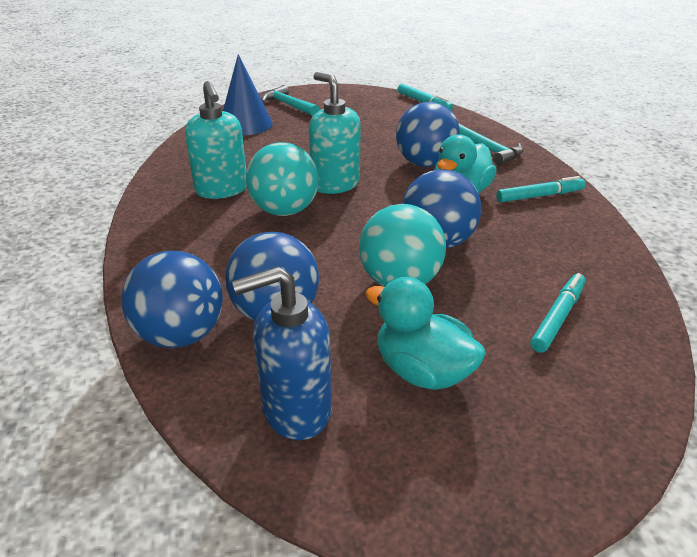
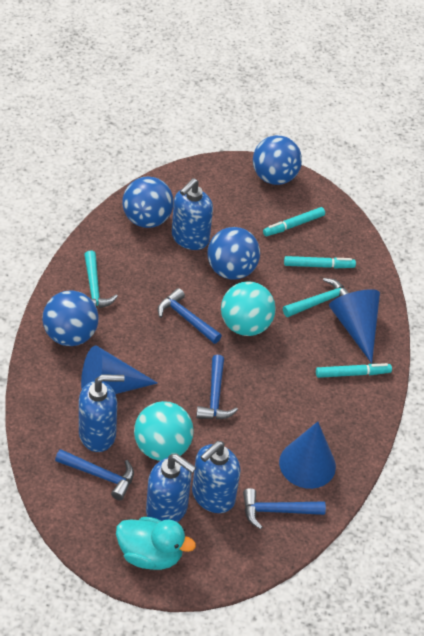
blue cone: [223,54,273,135] = 1 -> [81,346,157,394] [279,422,336,489] [329,289,380,364] = 3
blue hammer: none = 0 -> [55,449,134,500] [158,288,222,344] [196,355,238,419] [243,488,326,529] = 4
blue soap dispenser: [232,267,332,440] = 1 -> [79,374,125,452] [146,454,196,522] [172,178,213,250] [192,441,240,513] = 4
turquoise duck: [365,277,486,390] [434,134,497,193] = 2 -> [116,517,196,570] = 1
turquoise soap dispenser: [185,81,247,199] [309,72,361,194] = 2 -> none = 0

